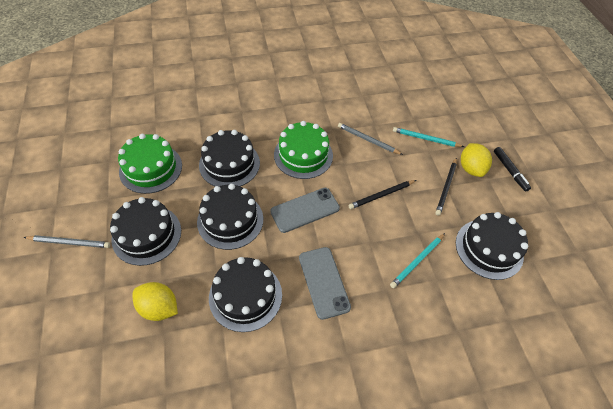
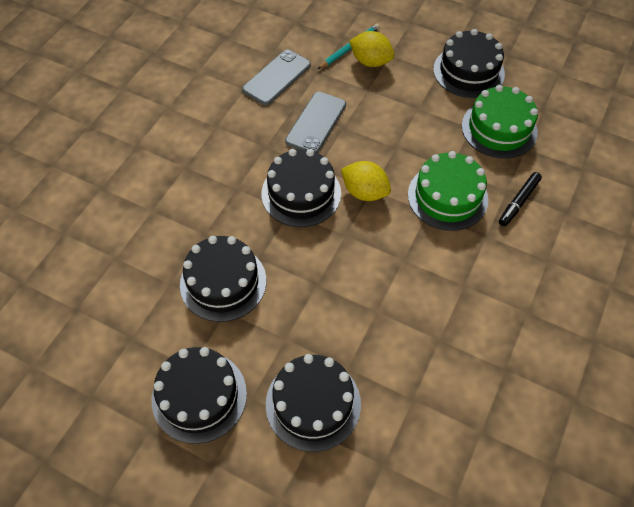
black pencil: [348,180,416,209] [435,158,457,216] = 2 -> none = 0
grey pencil: [24,235,110,248] [338,123,403,155] = 2 -> none = 0
turquoise pencil: [390,233,445,288] [393,127,464,147] = 2 -> [318,24,380,69] = 1

